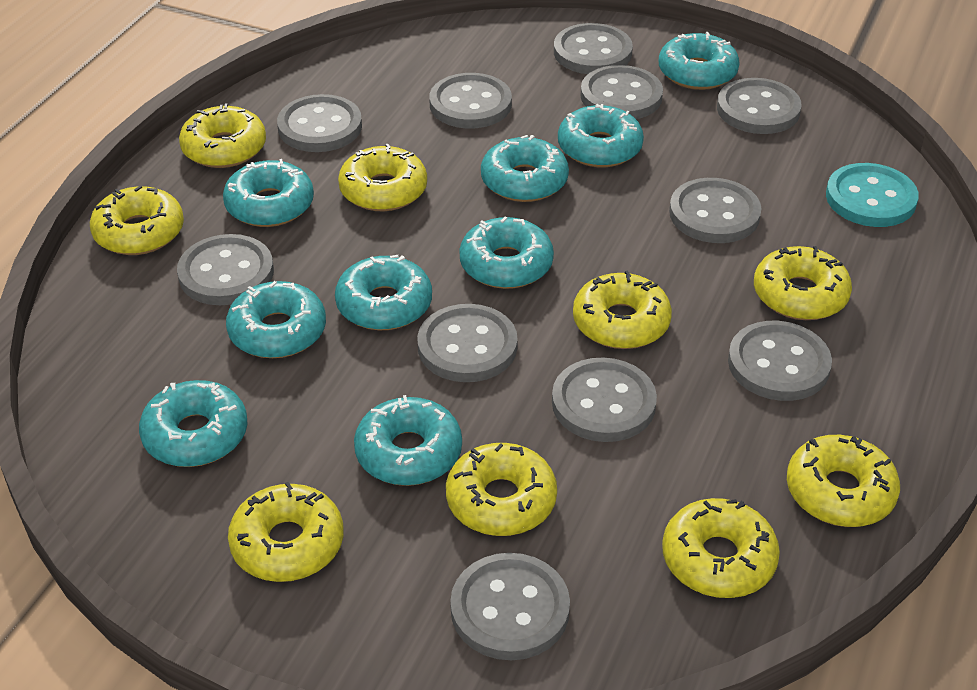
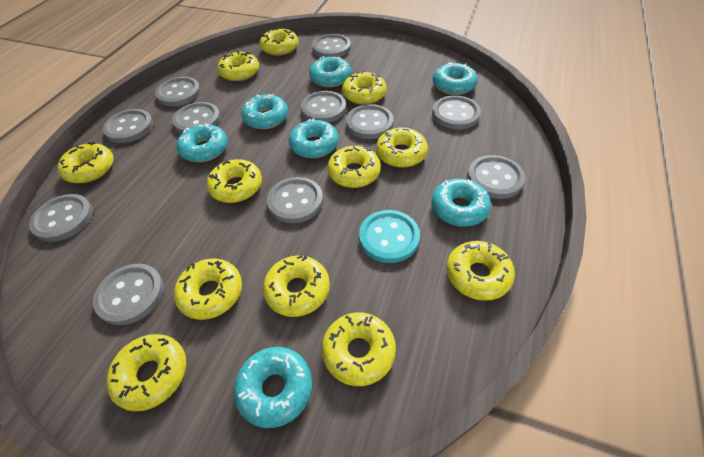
turquoise donut: [139,380,248,467] [223,159,314,227] [226,281,326,358] [335,255,432,330] [354,395,462,486] [459,217,554,289] [481,135,569,202] [558,104,644,167] [659,32,739,90] = 9 -> [177,123,228,162] [234,347,312,428] [241,94,288,129] [289,118,339,158] [309,56,351,87] [431,179,491,227] [433,62,478,95] = 7
yellow donut: [90,186,184,255] [179,103,266,168] [228,482,343,582] [338,144,427,211] [446,443,557,536] [573,270,672,349] [662,498,780,598] [754,246,852,320] [787,435,900,527] = 9 -> [57,142,114,183] [106,334,186,412] [174,258,242,320] [207,159,262,203] [217,51,259,81] [260,28,299,56] [263,255,330,317] [322,312,396,386] [327,145,381,188] [342,71,386,105] [376,127,428,167] [446,241,515,301] = 12

